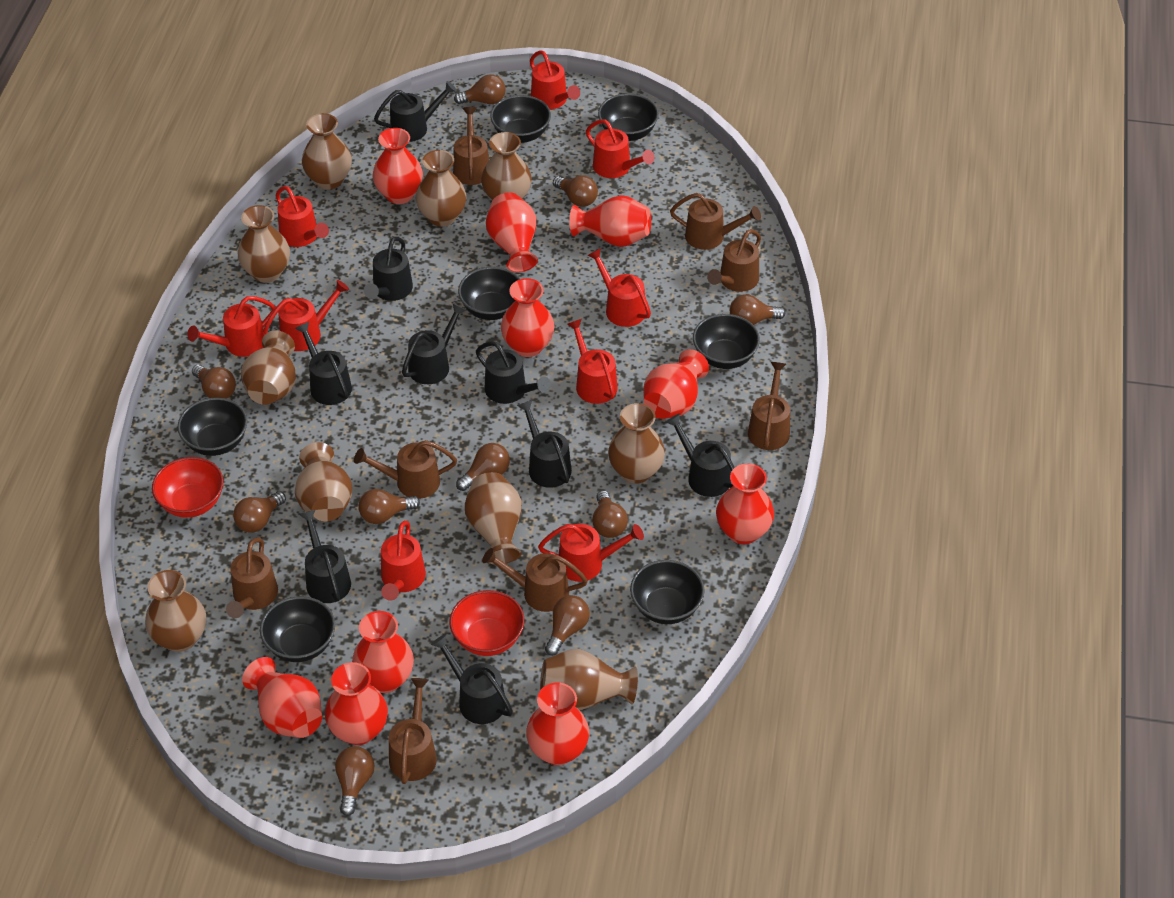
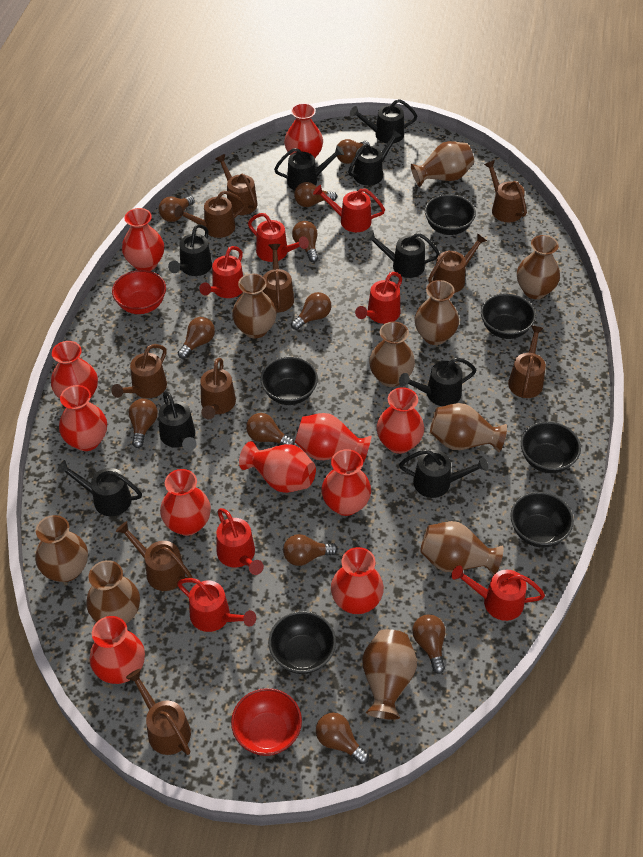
black bowl: [177,397,247,456] [260,596,335,662] [458,267,520,320] [490,95,551,143] [598,93,659,141] [630,560,705,624] [693,314,760,369] = 7 -> [260,357,318,405] [269,611,336,674] [425,194,476,235] [481,294,536,339] [510,492,574,548] [521,421,581,473] = 6
brown light bulb: [192,365,236,399] [233,491,286,533] [335,746,374,816] [358,489,420,524] [454,74,506,104] [456,443,510,491] [545,595,590,656] [553,176,598,207] [592,490,628,538] [730,294,785,325] = 10 -> [129,399,158,448] [159,196,195,222] [178,317,215,359] [246,413,295,445] [283,534,338,566] [291,292,331,330] [292,221,318,262] [294,182,337,207] [316,713,369,764] [337,139,370,164] [412,614,446,674] = 11
brown watering can: [226,538,278,618] [354,440,457,499] [389,678,437,784] [453,107,489,185] [482,548,588,612] [670,193,761,250] [707,229,761,292] [748,362,790,450] = 8 -> [111,344,167,398] [116,521,193,591] [126,669,191,755] [174,191,246,238] [200,358,236,419] [215,154,257,215] [263,244,294,312] [428,233,487,293] [484,160,527,222] [508,325,546,398] = 10
red vase: [242,657,322,738] [325,662,388,745] [352,611,414,693] [373,128,423,204] [486,192,538,273] [501,278,555,357] [526,682,589,765] [569,195,651,247] [643,349,709,419] [716,463,774,544] = 10 -> [51,341,98,399] [59,385,107,451] [89,616,145,684] [122,208,164,271] [160,469,211,536] [239,441,316,493] [284,103,323,158] [295,413,371,463] [321,449,371,516] [331,547,384,614] [376,387,424,454] = 11
red watering can: [187,296,276,357] [263,280,349,351] [276,186,329,247] [381,521,426,601] [530,50,580,109] [538,524,644,582] [567,319,618,404] [586,119,655,178] [587,248,651,327] = 9 -> [177,578,256,632] [199,246,243,298] [216,508,264,575] [248,213,309,262] [313,185,385,232] [355,272,402,324] [451,565,545,621] = 7

